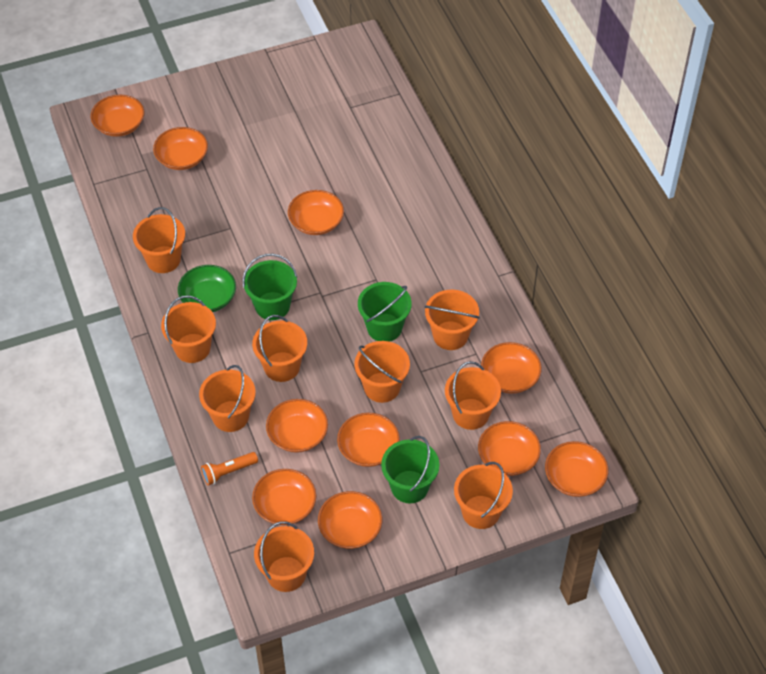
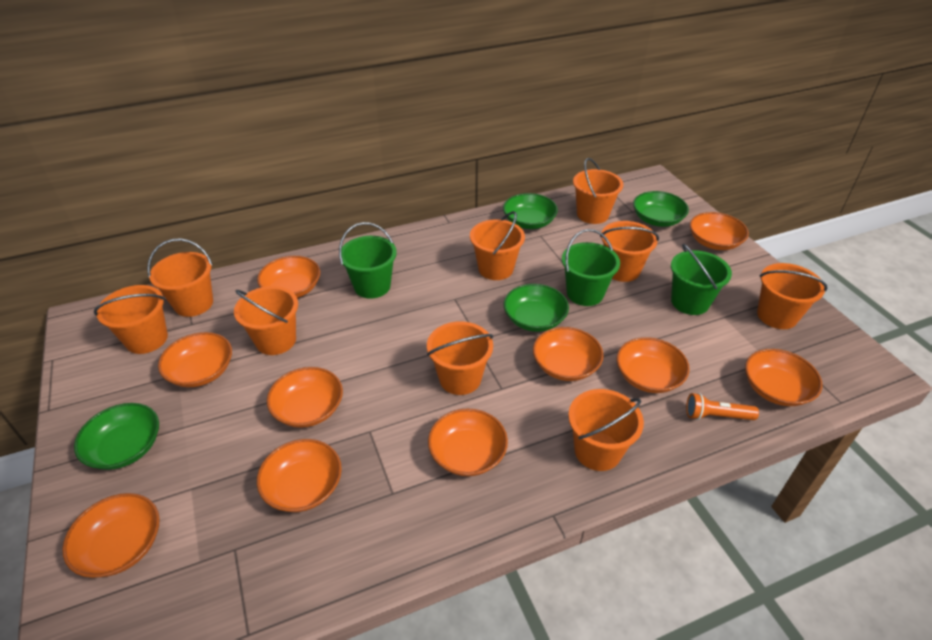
green bowl: [178,265,236,312] = 1 -> [74,403,159,470] [503,193,558,229] [504,284,569,332] [633,191,689,227] = 4

